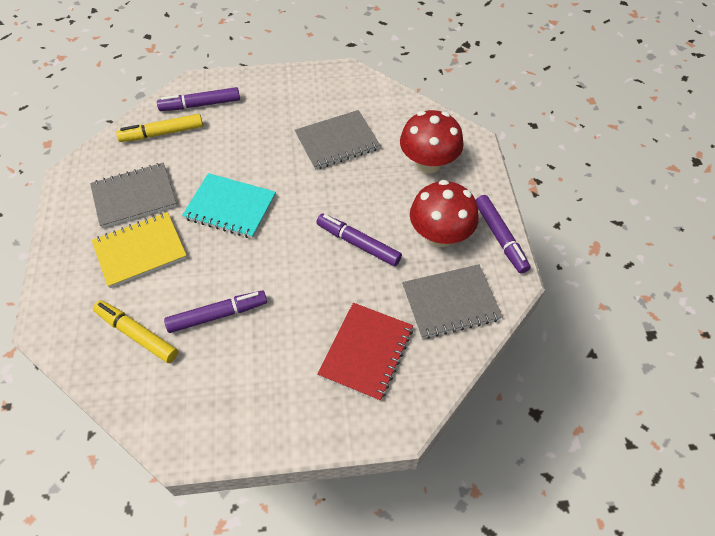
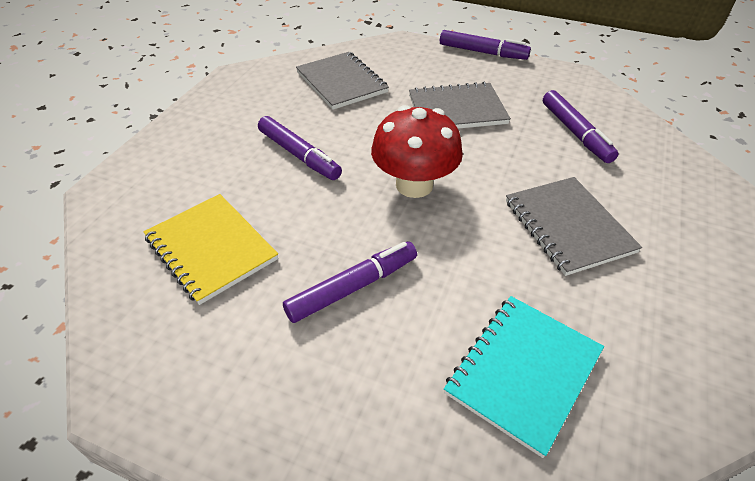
red mushroom: [400,110,464,173] [410,180,479,247] = 2 -> [371,105,463,198] = 1
red notebook: [317,303,413,402] = 1 -> none = 0
yellow marker: [93,300,178,363] [116,114,203,142] = 2 -> none = 0

